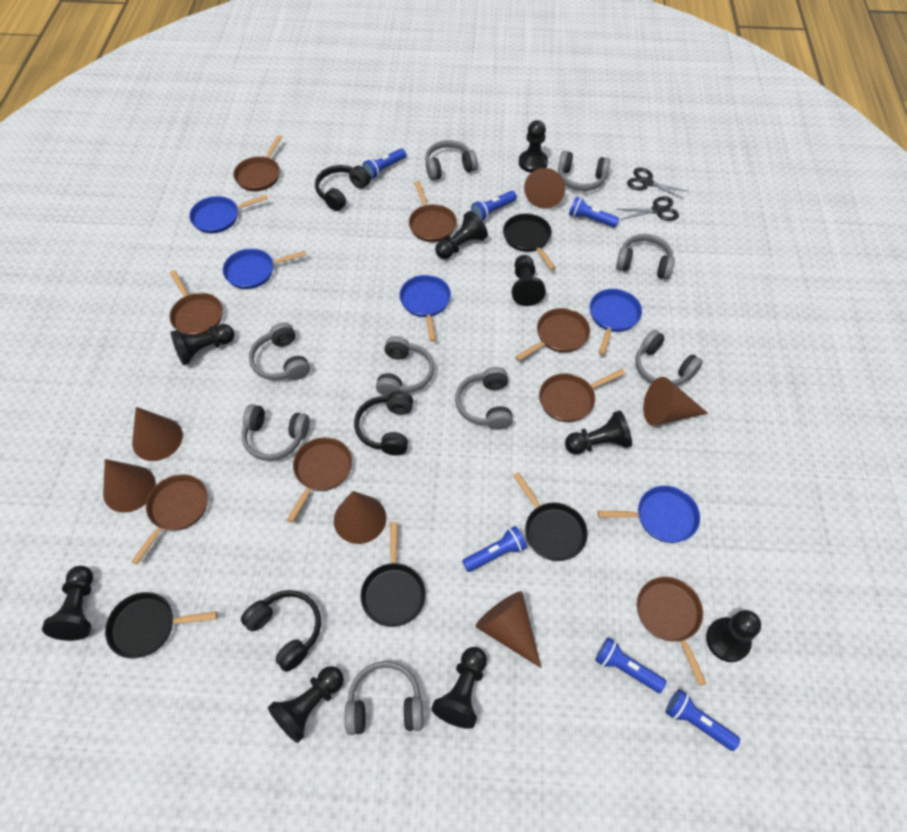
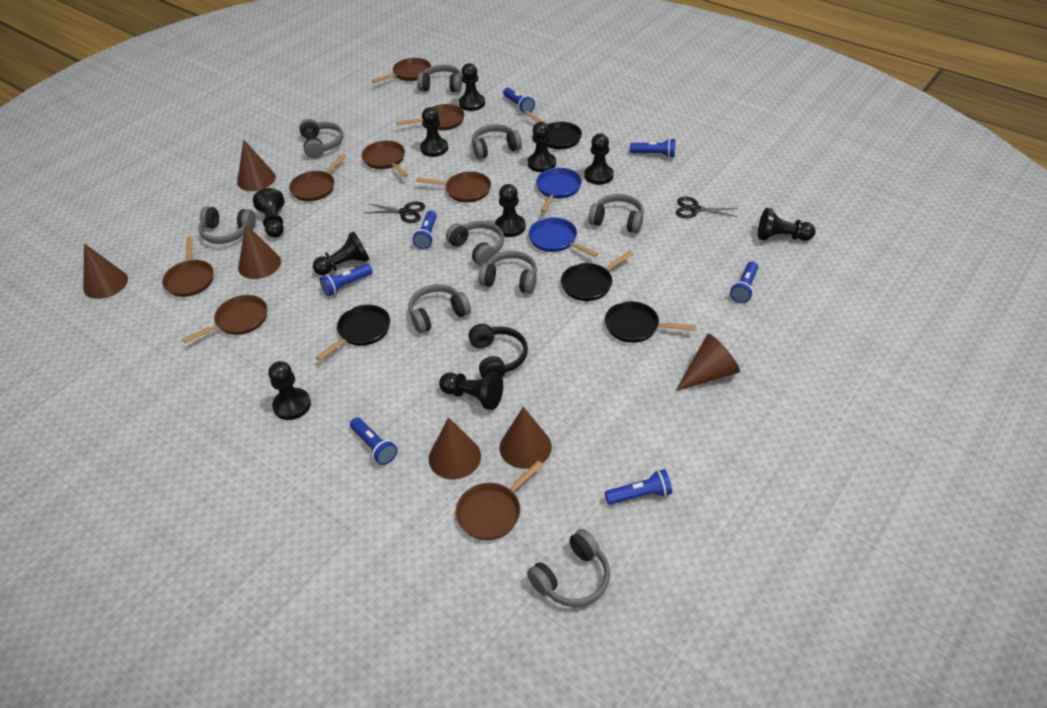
black headphones: [241,590,321,672] [315,165,371,211] [354,391,413,456] = 3 -> [468,324,528,378] = 1
black pawn: [42,566,93,641] [171,324,235,365] [268,666,344,743] [431,647,487,729] [435,211,488,259] [512,255,546,306] [519,120,548,173] [565,411,632,454] [706,610,761,662] = 9 -> [253,188,284,238] [268,361,311,420] [313,231,369,276] [420,107,448,157] [439,372,503,410] [459,63,485,111] [495,184,526,237] [528,122,556,172] [584,133,614,185] [758,208,816,241] = 10
blue flashlight: [363,148,406,179] [462,526,527,572] [471,191,517,220] [569,197,619,228] [595,637,667,693] [665,689,740,751] = 6 -> [320,264,372,296] [350,417,398,465] [412,211,437,249] [503,88,535,113] [605,469,672,505] [630,138,675,158] [730,261,758,303] = 7
blue pan: [189,195,268,233] [223,249,306,289] [399,275,451,342] [590,289,642,355] [598,486,700,543] = 5 -> [528,217,598,257] [536,168,582,213] = 2

